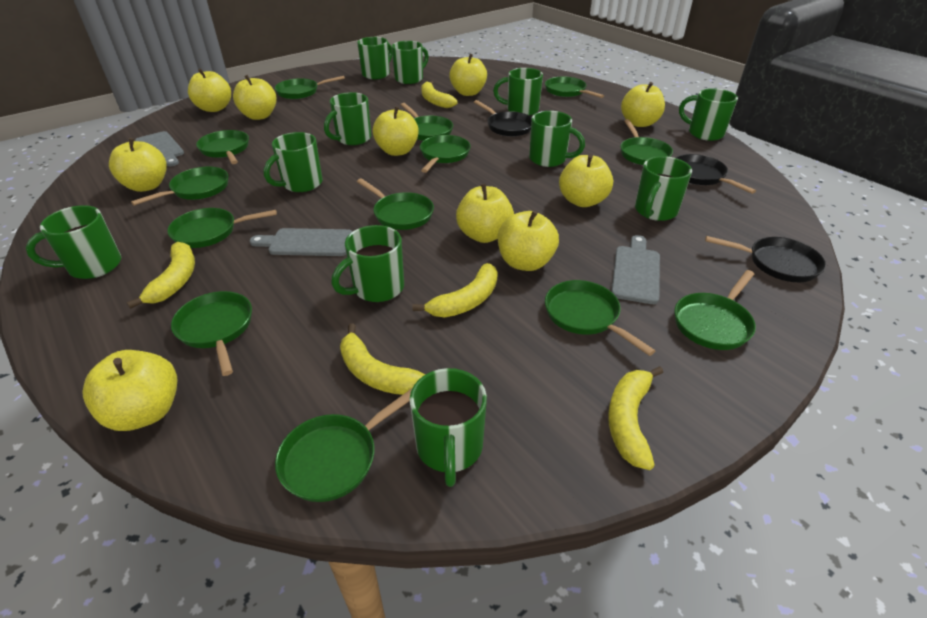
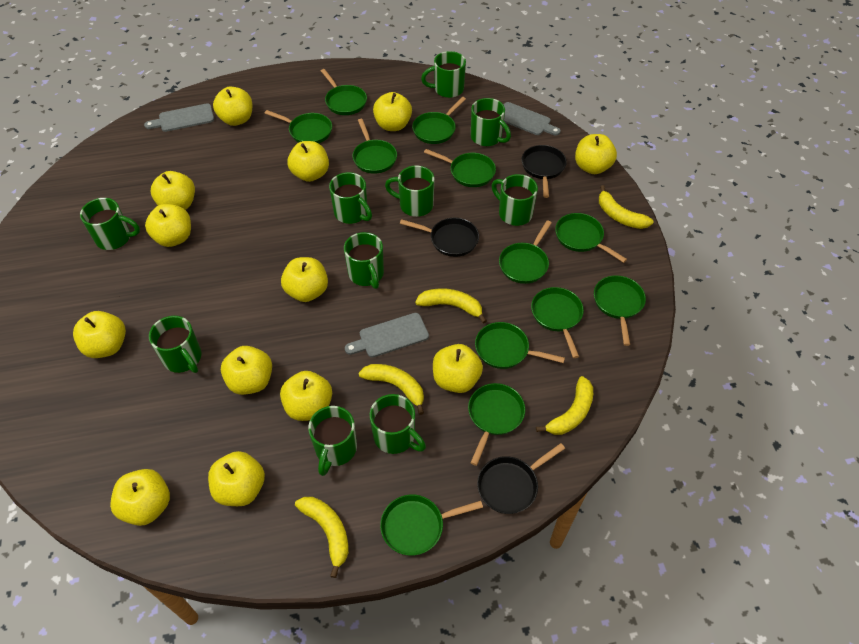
green mug: [26,205,121,279] [264,132,323,192] [324,92,371,145] [331,225,404,302] [357,37,392,79] [392,41,429,84] [410,368,487,487] [493,68,543,116] [529,111,585,167] [635,156,692,221] [679,88,738,141] = 11 -> [80,198,140,250] [149,316,201,373] [308,406,357,476] [329,172,372,224] [344,232,384,289] [369,394,426,454] [385,166,435,217] [421,51,466,98] [471,98,511,146] [492,174,538,226] = 10
green pan: [131,166,228,206] [167,208,277,248] [171,291,252,376] [196,130,249,164] [275,76,345,99] [275,388,412,502] [357,178,434,230] [401,103,453,141] [420,135,471,173] [545,76,604,98] [545,280,655,356] [620,119,673,165] [674,270,756,350] = 13 -> [265,110,332,143] [321,69,367,115] [352,119,397,174] [380,494,483,556] [412,97,466,144] [424,149,496,187] [468,383,525,466] [475,322,565,369] [499,221,551,284] [531,287,584,358] [555,213,627,263] [594,275,646,346] = 12
yellow apple: [83,350,178,431] [109,138,167,192] [188,68,231,112] [233,75,277,120] [373,106,419,156] [449,54,487,96] [456,184,514,243] [498,210,559,271] [559,154,613,207] [621,82,665,127] = 10 -> [73,311,126,358] [110,469,170,526] [145,204,191,247] [151,171,195,210] [208,451,265,506] [213,87,252,126] [221,346,272,395] [280,371,332,421] [281,257,328,302] [287,141,329,182] [373,92,412,131] [433,344,483,393] [575,134,617,174] = 13

